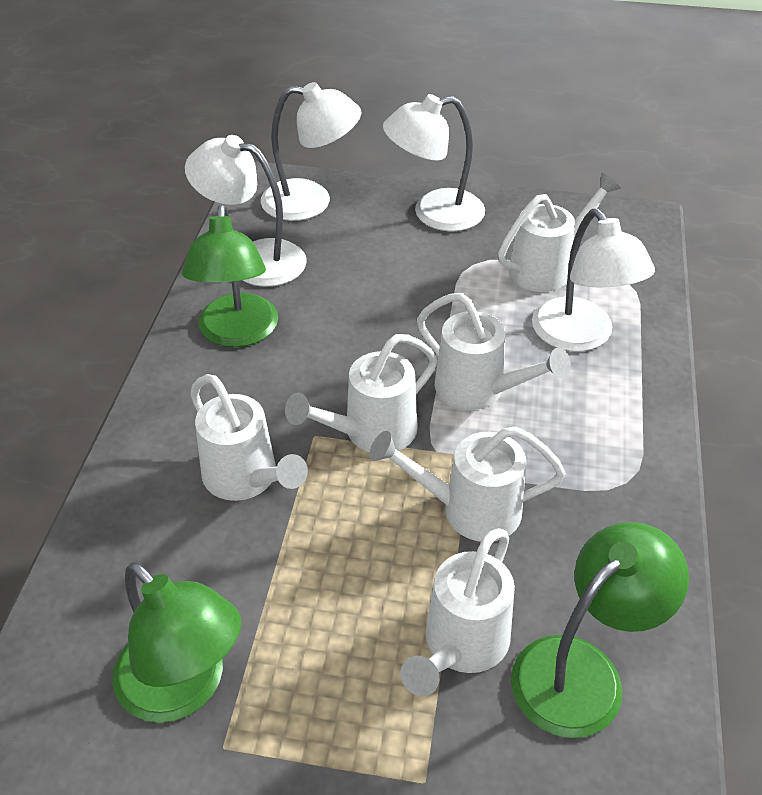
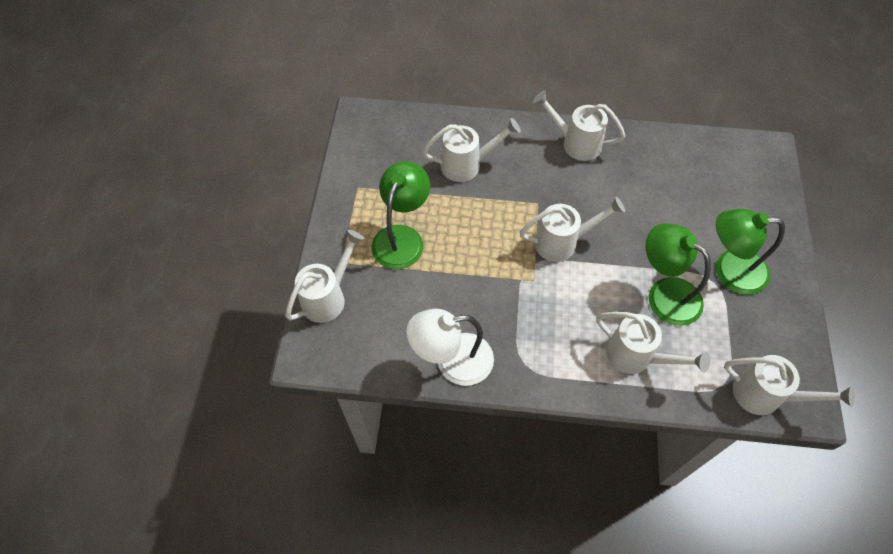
white lamp: [185,135,307,287] [261,82,361,221] [383,94,485,232] [532,209,655,352] = 4 -> [406,309,494,386] = 1

